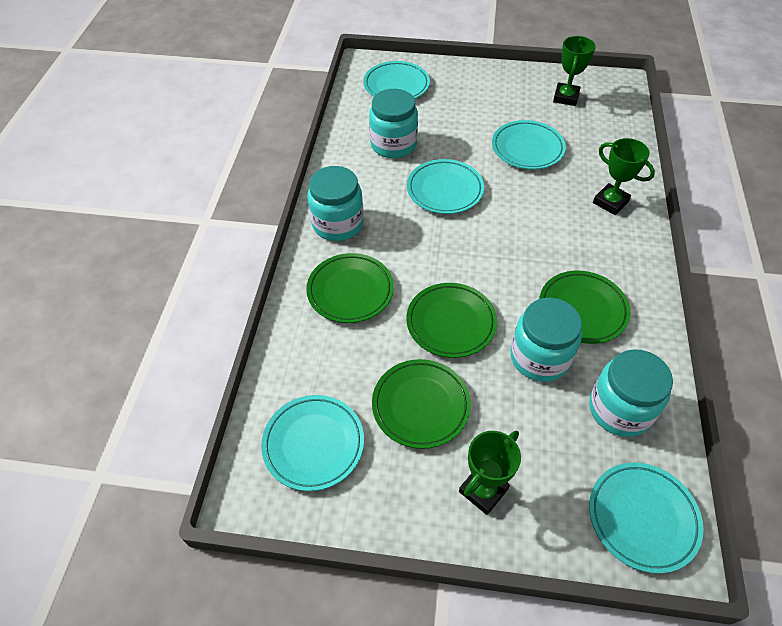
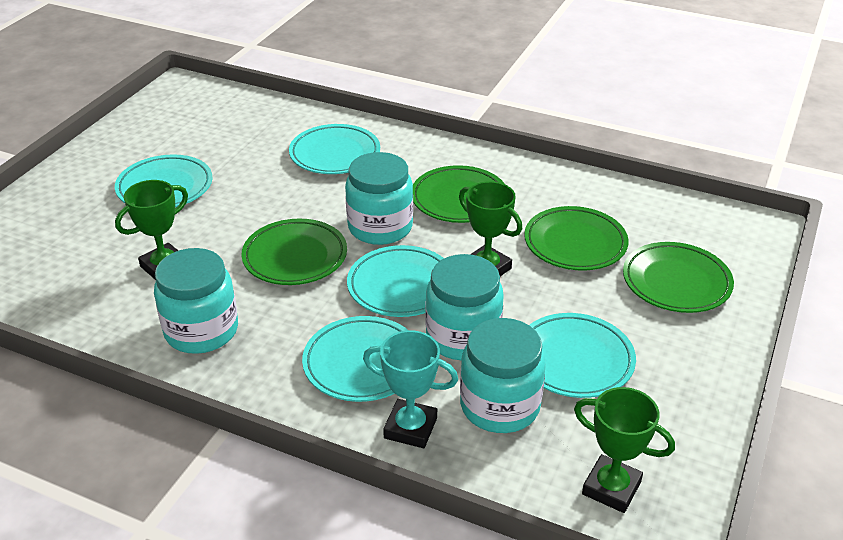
turquoise trophy: none = 0 -> [363,330,458,448] = 1

